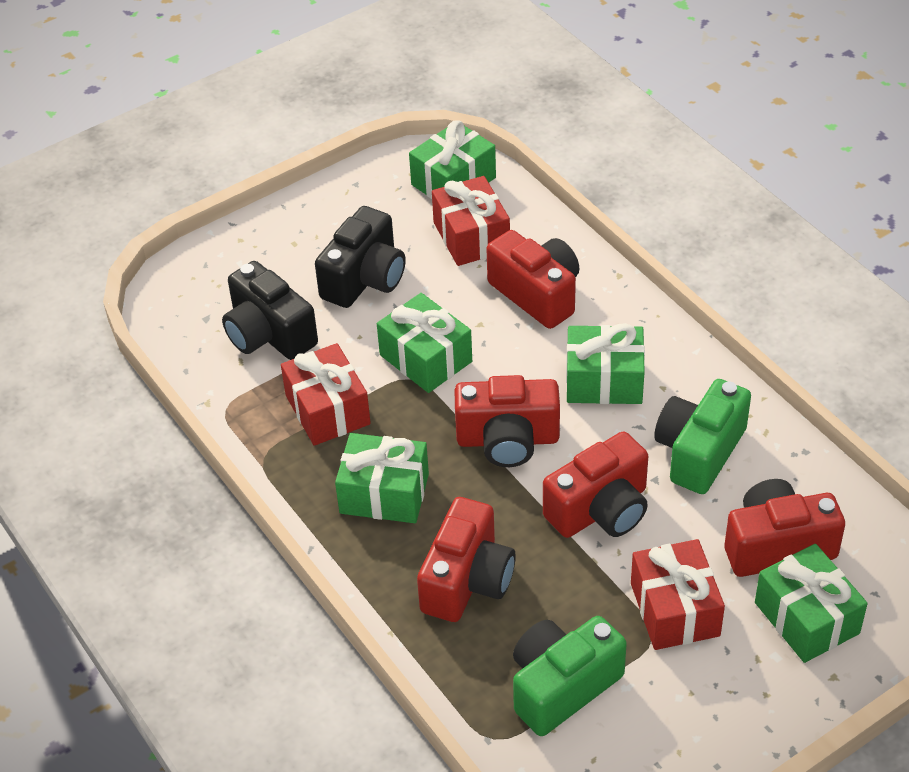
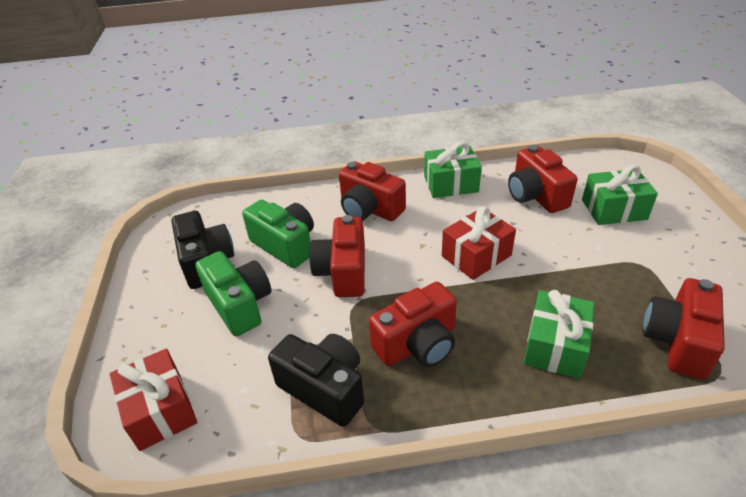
green gift: [335,433,429,523] [377,293,472,393] [409,120,496,199] [566,323,645,404] [755,544,868,663] = 5 -> [424,142,482,198] [524,290,594,379] [582,165,658,225] = 3
red gift: [281,343,371,446] [432,176,510,266] [631,539,725,650] = 3 -> [110,349,197,451] [442,206,516,280] = 2

